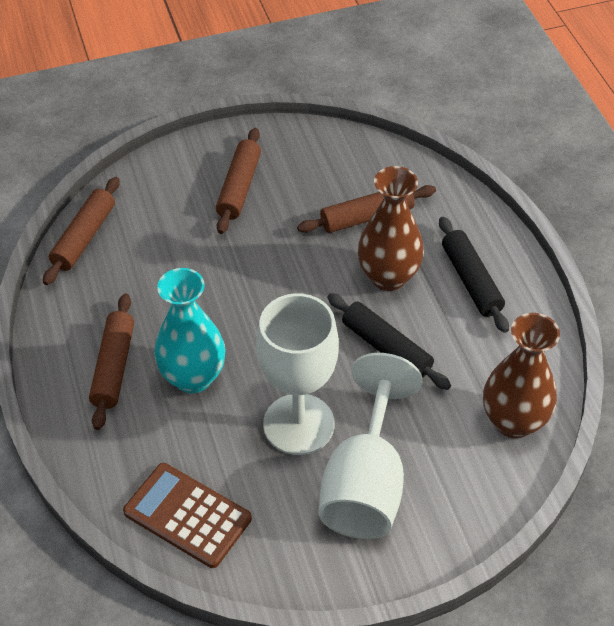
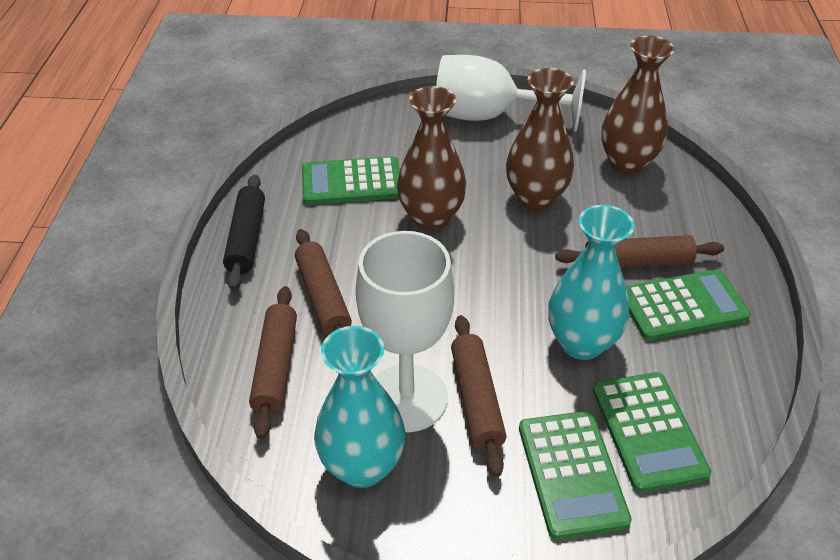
black rolling pin: [327,293,451,390] [439,217,509,333] = 2 -> [223,174,265,291] = 1
brown calculator: [123,463,252,568] = 1 -> none = 0
brown vase: [358,166,424,291] [483,313,560,438] = 2 -> [397,86,466,231] [506,68,574,211] [601,36,675,175] = 3
green calculator: none = 0 -> [302,156,400,205] [519,411,632,540] [593,372,711,493] [626,269,751,341] = 4
turquoise vase: [154,268,225,393] = 1 -> [314,326,406,488] [548,205,634,360] = 2

